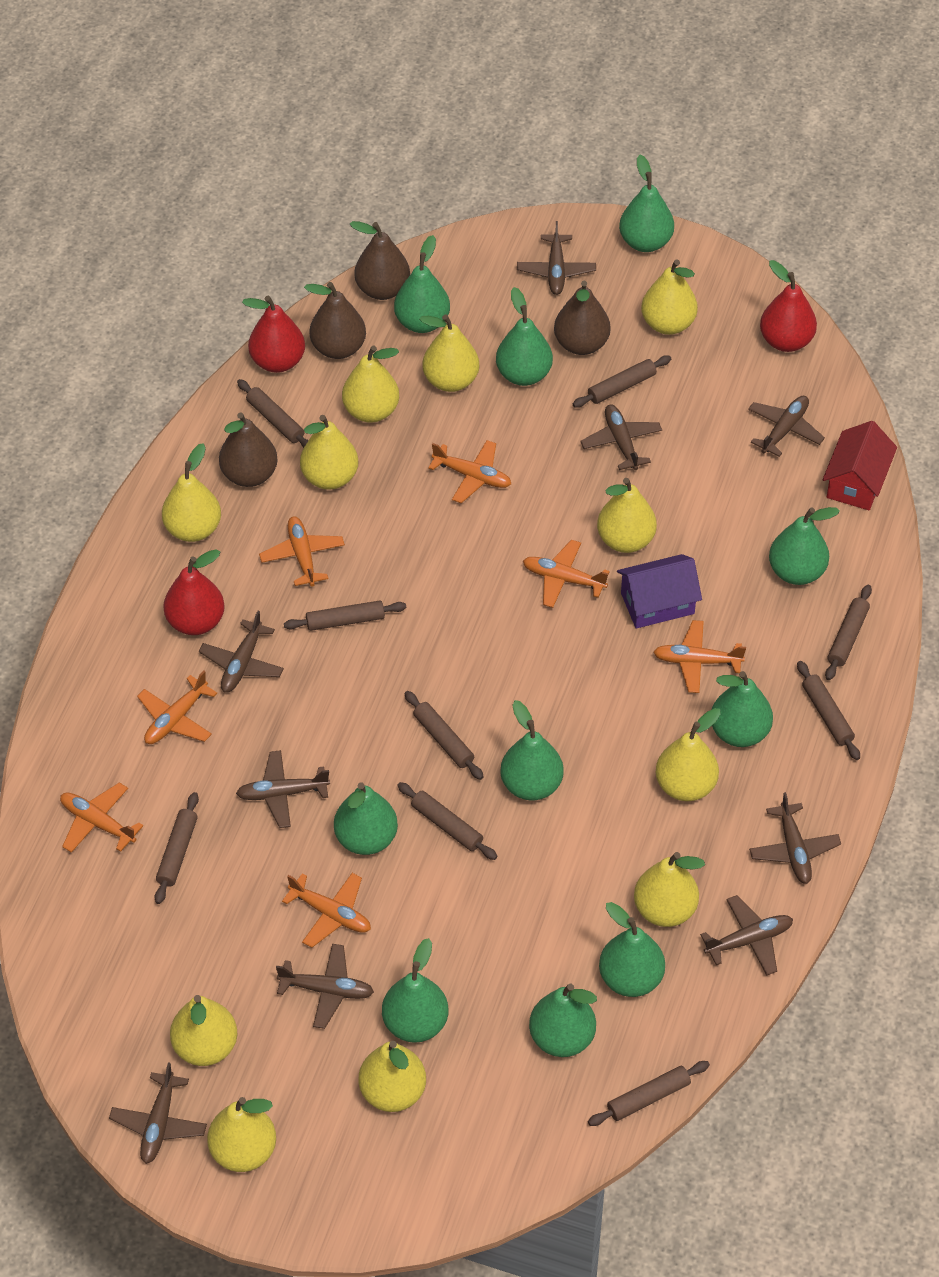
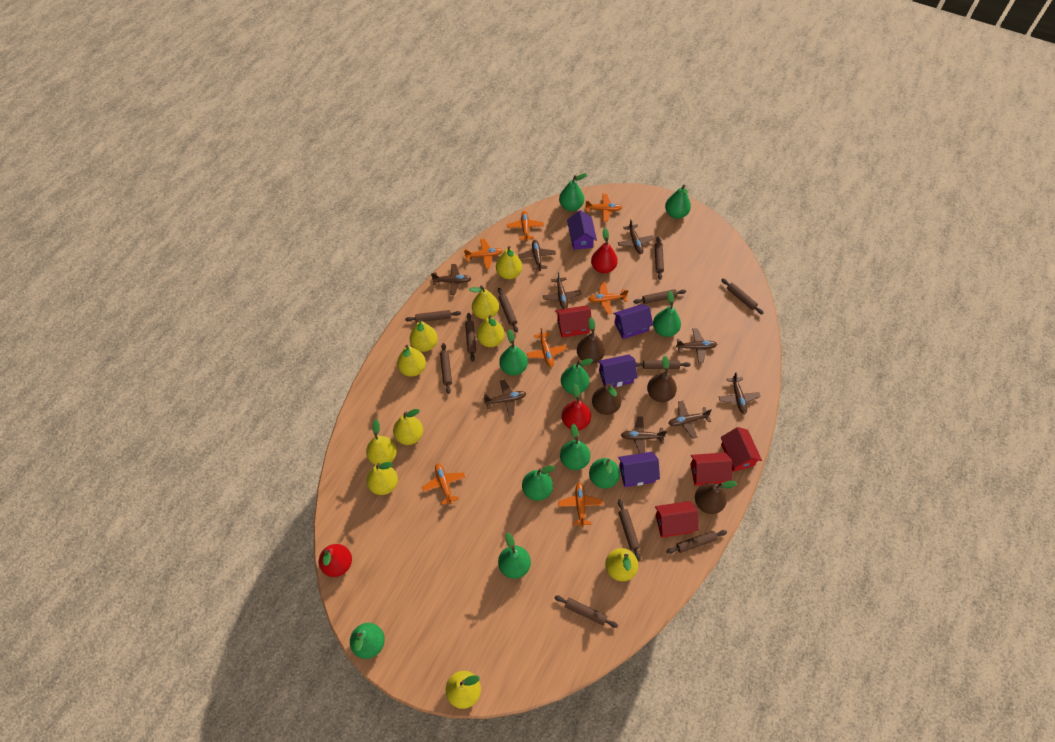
brown rolling pin: [154,792,199,904] [237,379,309,448] [284,600,407,631] [397,782,497,860] [404,691,484,780] [573,355,671,408] [588,1061,710,1126] [797,661,860,760] [825,585,872,680] = 9 -> [405,310,461,322] [440,343,452,394] [465,313,476,362] [498,288,518,332] [554,595,618,628] [618,499,641,561] [633,289,686,304] [636,360,691,369] [655,236,664,280] [666,530,727,554] [721,278,764,315] = 11
purple house: [617,554,702,628] = 1 -> [567,210,597,250] [598,354,638,387] [613,304,653,339] [618,452,660,487] = 4
red house: [823,421,897,510] = 1 -> [556,305,592,338] [655,501,699,538] [690,452,732,486] [721,427,762,472] = 4
yellow pear: [162,443,221,542] [170,995,237,1066] [207,1097,276,1172] [300,415,358,490] [342,346,399,423] [359,1041,426,1112] [419,314,479,392] [597,478,657,553] [634,852,705,927] [641,259,698,335] [656,708,721,801] = 11 -> [366,419,397,465] [366,462,398,495] [393,409,423,445] [397,345,426,377] [409,320,438,352] [446,671,481,709] [469,286,499,319] [477,315,505,347] [496,246,522,279] [605,548,638,581] = 10

